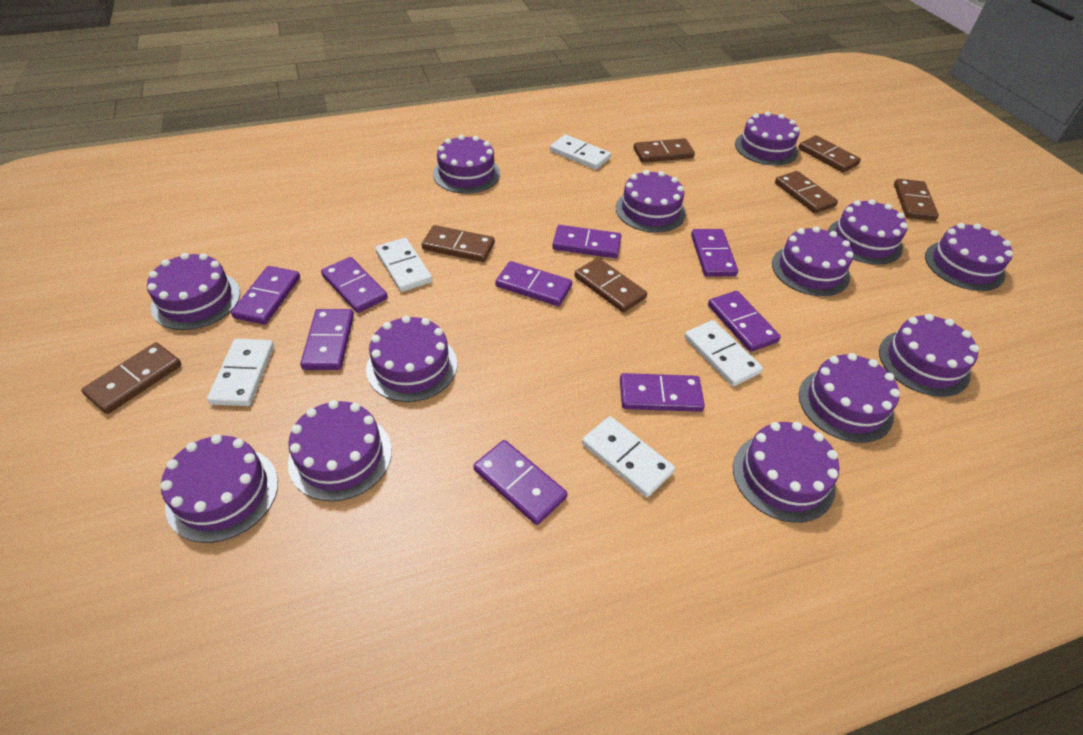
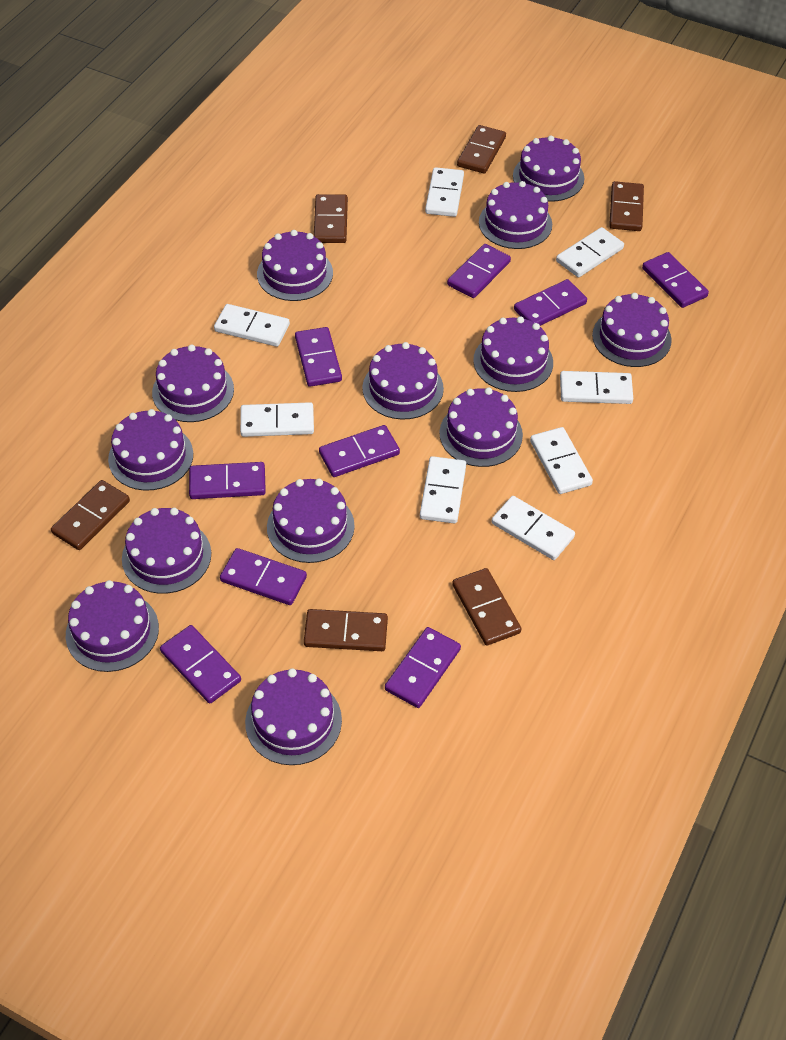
brown domino: [81,342,182,414] [422,225,495,262] [574,258,647,313] [634,138,695,163] [775,171,838,213] [799,135,861,173] [894,179,939,221] = 7 -> [51,480,130,550] [304,609,388,651] [314,194,348,243] [452,568,521,645] [457,125,506,174] [609,181,644,231] = 6
white domino: [207,339,274,406] [375,238,432,292] [550,135,611,170] [582,416,675,497] [685,320,763,386] = 5 -> [214,304,290,347] [240,402,314,437] [420,456,466,523] [425,167,464,217] [491,496,575,560] [530,427,593,494] [556,227,624,277] [560,371,633,404] = 8

